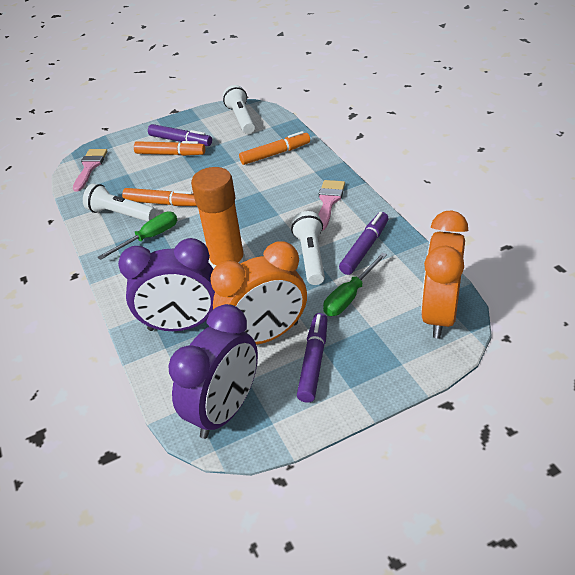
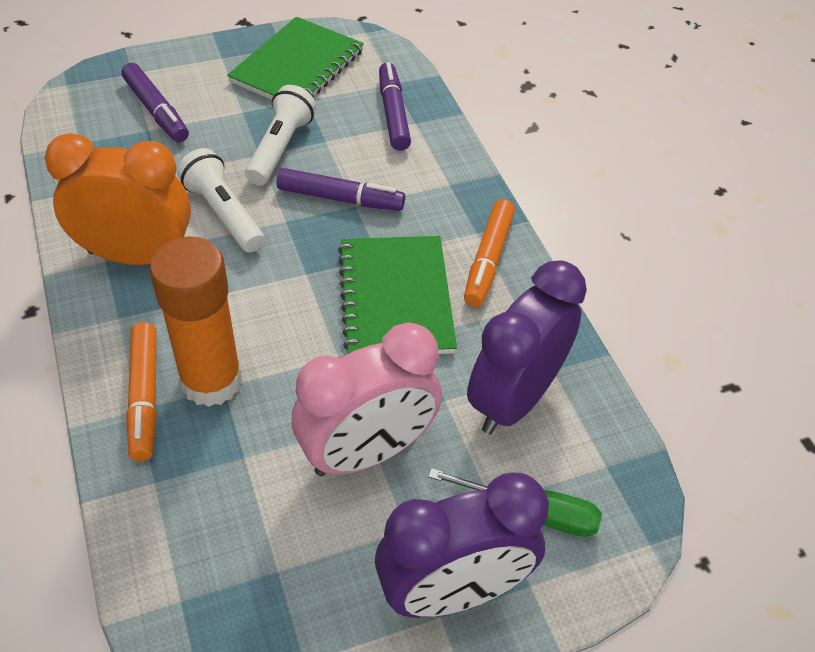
green notebook: none = 0 -> [227,17,364,100] [338,236,457,354] = 2
green screwdriver: [98,211,177,260] [323,252,387,316] = 2 -> [428,468,602,537] = 1
orange clock: [210,242,307,345] [421,210,468,339] = 2 -> [45,133,191,265] = 1
orange marker: [122,188,197,206] [134,141,205,156] [239,131,310,165] = 3 -> [126,322,157,461] [464,199,515,307] = 2
pink brush: [73,149,108,192] [318,180,345,231] = 2 -> none = 0
pink clock: none = 0 -> [291,322,442,477] = 1
white flashlight: [83,183,156,222] [223,85,255,134] [291,211,325,285] = 3 -> [177,148,265,253] [245,85,316,185] = 2

